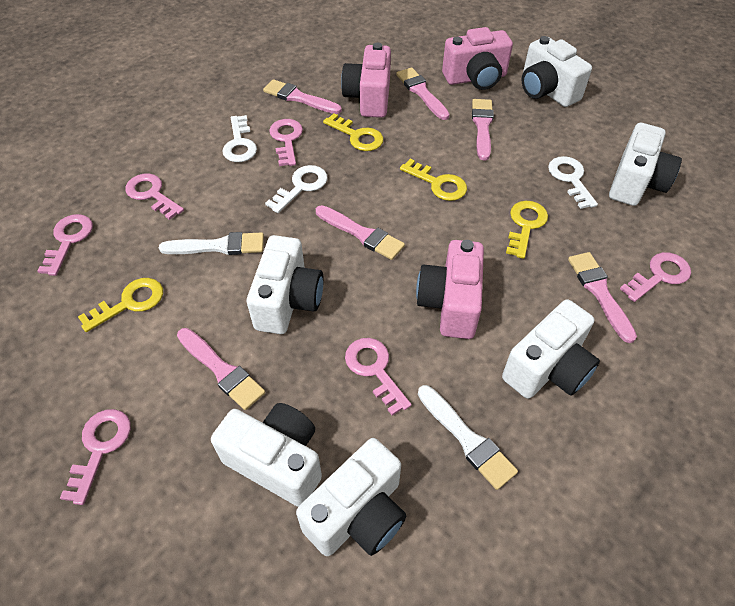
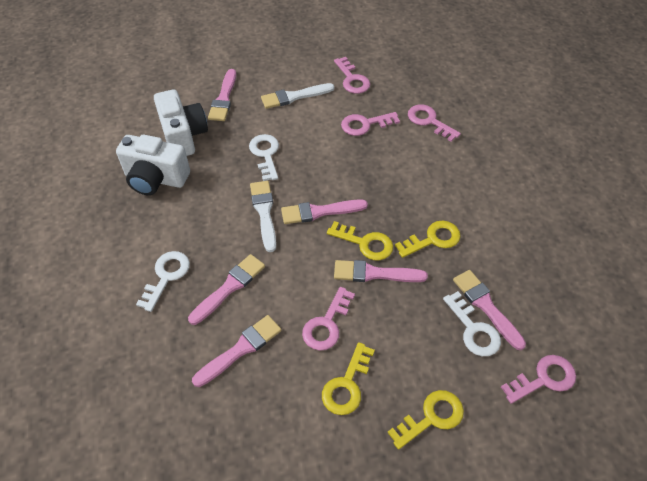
pink camera: [341,43,391,118] [416,240,484,339] [442,27,513,90] = 3 -> none = 0
pink key: [37,214,93,276] [60,409,131,505] [125,174,184,220] [269,119,303,166] [345,338,411,416] [620,252,691,302] = 6 -> [302,287,355,351] [334,57,370,94] [341,112,400,136] [408,104,461,142] [501,355,576,404] = 5
white camera: [211,403,322,507] [247,235,324,334] [296,438,406,556] [502,299,600,399] [522,36,592,107] [609,123,682,206] = 6 -> [116,135,190,195] [154,89,208,156] = 2

